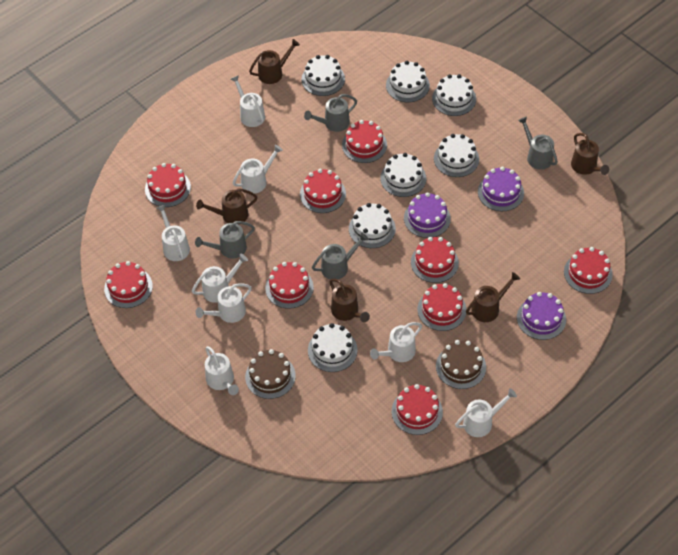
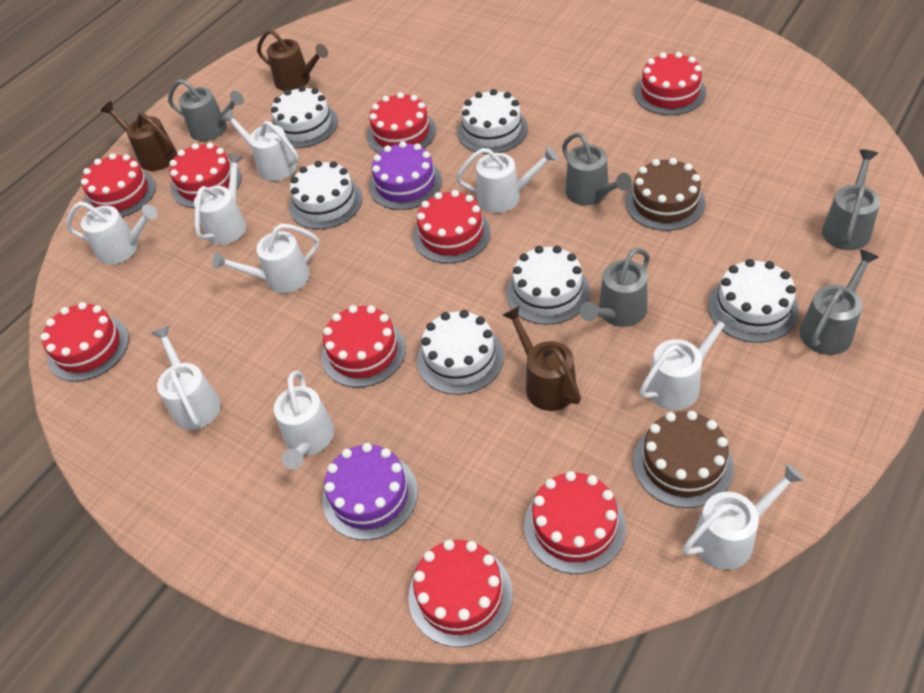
brown watering can: [196,188,257,223] [249,39,300,84] [329,279,370,322] [466,272,520,322] [571,133,609,175] = 5 -> [101,101,177,171] [257,29,328,91] [503,306,581,411] = 3
grey watering can: [195,221,255,259] [304,94,357,132] [312,232,369,279] [518,117,558,170] = 4 -> [168,79,244,141] [562,133,632,206] [580,248,650,327] [800,249,879,355] [822,150,880,250] = 5
purple cake: [404,192,451,238] [478,167,524,211] [517,292,566,340] = 3 -> [322,443,418,540] [369,141,442,210] = 2
white cake: [302,55,345,96] [308,323,358,372] [349,203,396,248] [380,153,426,197] [386,61,430,102] [432,74,476,116] [434,134,479,177] = 7 -> [271,86,338,148] [289,161,362,229] [417,310,504,395] [458,89,528,154] [506,246,590,325] [708,259,799,343] = 6
white watering can: [157,205,190,261] [192,254,248,303] [196,283,252,323] [205,346,239,395] [231,75,265,127] [233,145,283,194] [370,322,422,362] [455,388,517,437] = 8 -> [66,202,158,264] [151,326,221,430] [194,154,247,245] [212,224,319,293] [221,109,299,181] [274,371,334,470] [456,146,558,213] [640,309,736,410] [683,463,804,570] = 9

